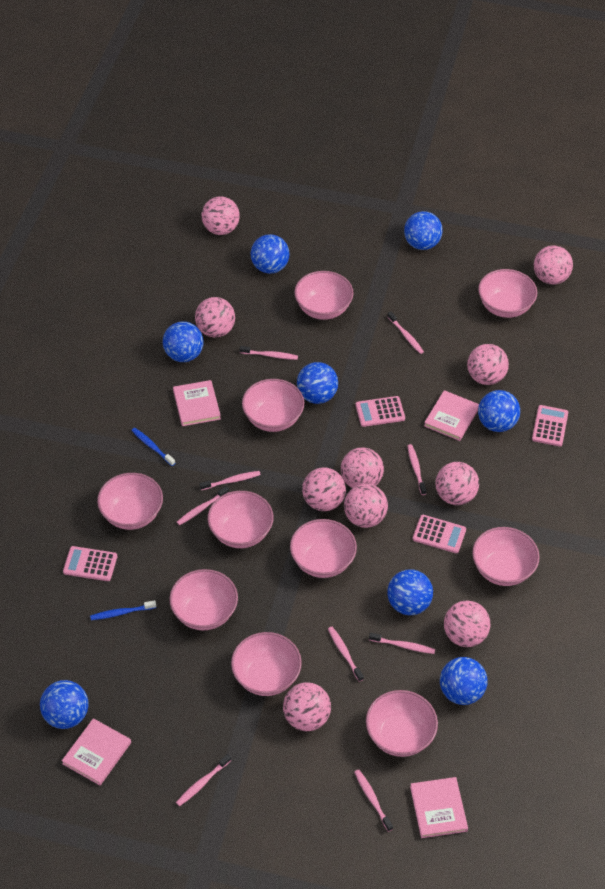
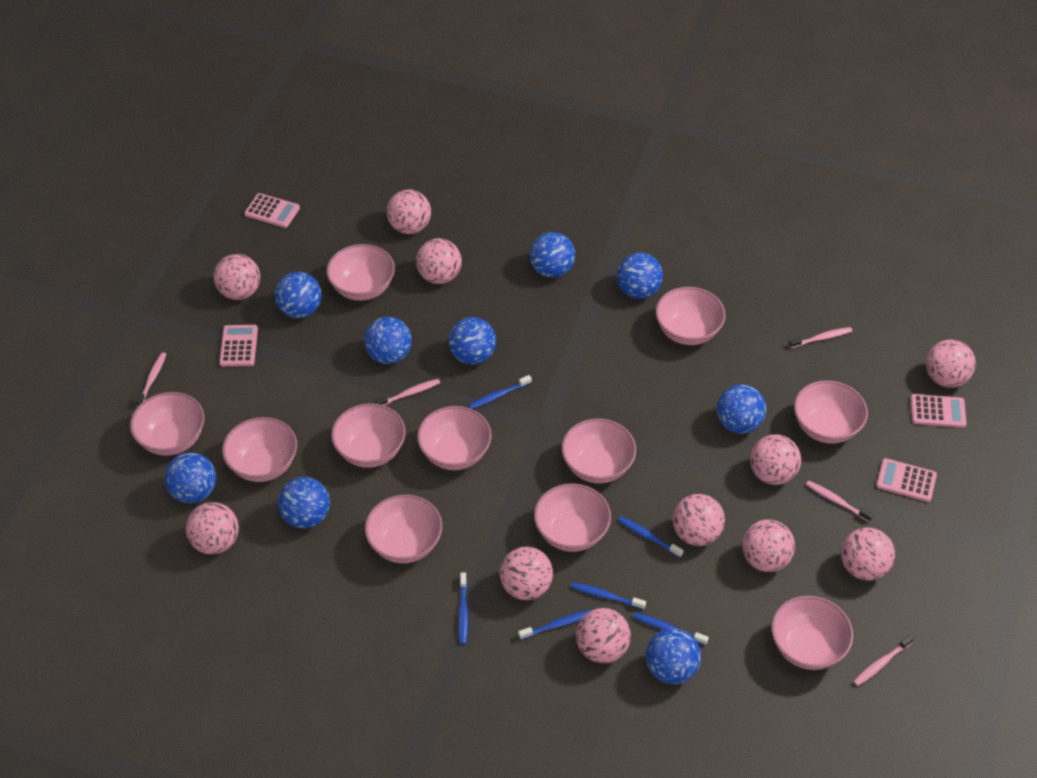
blue ball: [40,680,89,729] [163,321,204,362] [251,234,290,274] [297,362,338,404] [387,569,433,615] [404,211,443,250] [440,657,488,705] [478,390,520,432] = 8 -> [164,452,217,503] [275,272,322,318] [278,477,330,529] [364,317,412,364] [448,317,496,365] [530,232,575,278] [617,253,663,299] [646,628,701,684] [717,384,766,434] = 9
blue toothbrush: [90,600,156,620] [131,428,175,466] = 2 -> [458,572,468,644] [468,375,532,409] [518,610,591,640] [571,582,646,610] [618,516,684,558] [633,612,709,645] = 6
pink ball: [195,297,235,337] [201,196,240,235] [283,683,331,731] [302,468,346,511] [341,448,384,488] [344,484,388,528] [436,462,479,505] [444,600,490,647] [467,344,509,385] [534,245,573,285] = 10 -> [186,502,239,554] [214,254,260,300] [387,189,431,234] [416,238,462,284] [500,546,553,600] [576,608,631,663] [673,494,725,546] [742,519,795,572] [750,435,801,485] [841,528,895,581] [926,340,976,388] = 11
pink book: [62,718,131,785] [173,380,221,426] [410,777,468,838] [424,390,479,441] = 4 -> none = 0
pink bowl: [97,473,163,530] [169,569,238,630] [207,491,274,548] [231,632,302,696] [242,379,304,432] [290,519,357,578] [294,271,354,320] [366,690,438,757] [472,527,540,586] [478,269,537,318] = 10 -> [130,392,205,456] [222,417,297,482] [327,244,395,301] [331,403,406,468] [365,495,442,563] [417,406,492,470] [534,483,611,552] [562,418,636,483] [656,287,726,345] [771,596,853,670] [794,380,868,444] = 11
pink toothbrush: [176,754,231,806] [177,486,229,525] [199,471,261,490] [240,346,298,360] [328,627,364,682] [354,770,393,832] [369,633,435,654] [387,312,424,354] [407,444,426,495] = 9 -> [135,352,166,407] [374,379,440,406] [789,327,852,348] [806,481,873,522] [853,635,914,686] = 5

